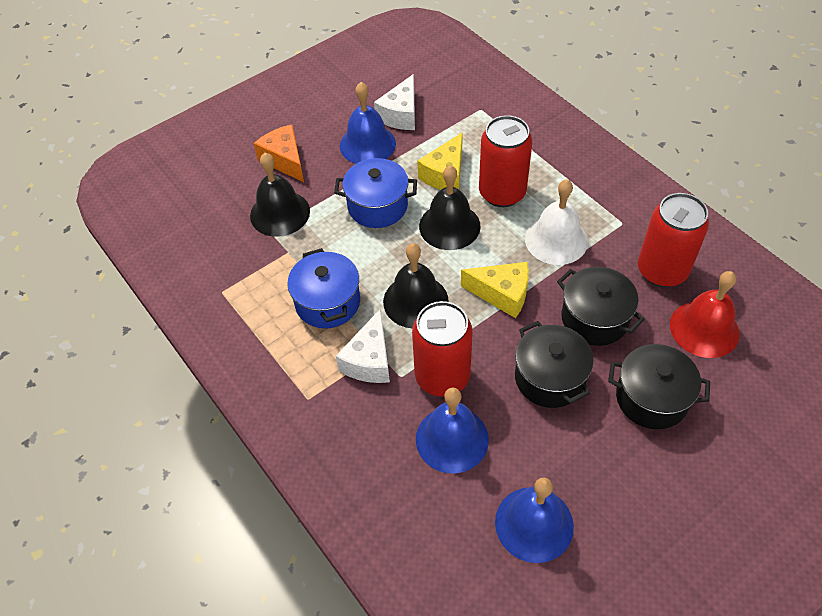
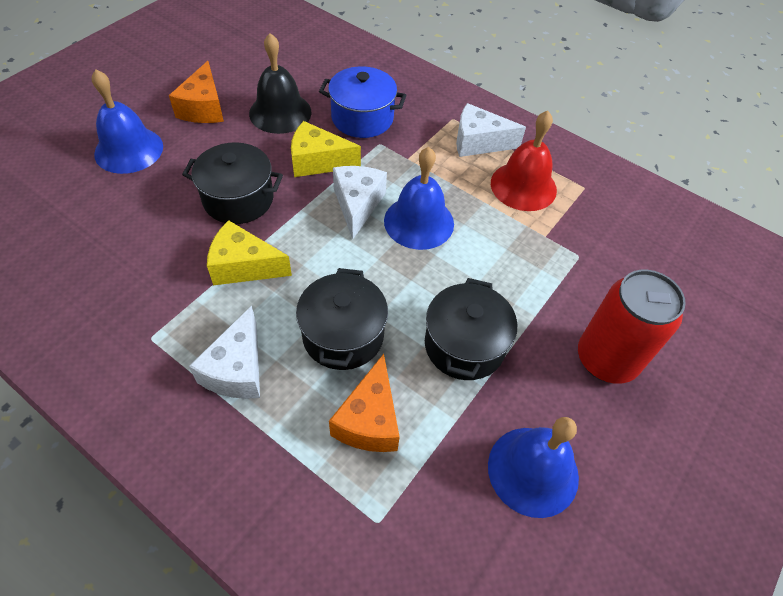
black bell: [250,153,310,237] [383,243,448,328] [419,165,481,250] = 3 -> [249,33,312,134] = 1
blue pot: [287,248,360,328] [334,158,417,228] = 2 -> [319,66,406,138] = 1
orange cheese: [254,125,304,182] = 1 -> [169,61,224,123] [329,354,400,452] = 2
red can: [412,301,473,397] [479,115,532,207] [638,193,709,287] = 3 -> [578,270,686,384] = 1
white bell: [525,179,588,265] = 1 -> none = 0
white cheese: [336,308,390,383] [374,74,415,130] = 2 -> [189,306,260,399] [333,166,387,239] [456,103,526,157] = 3

